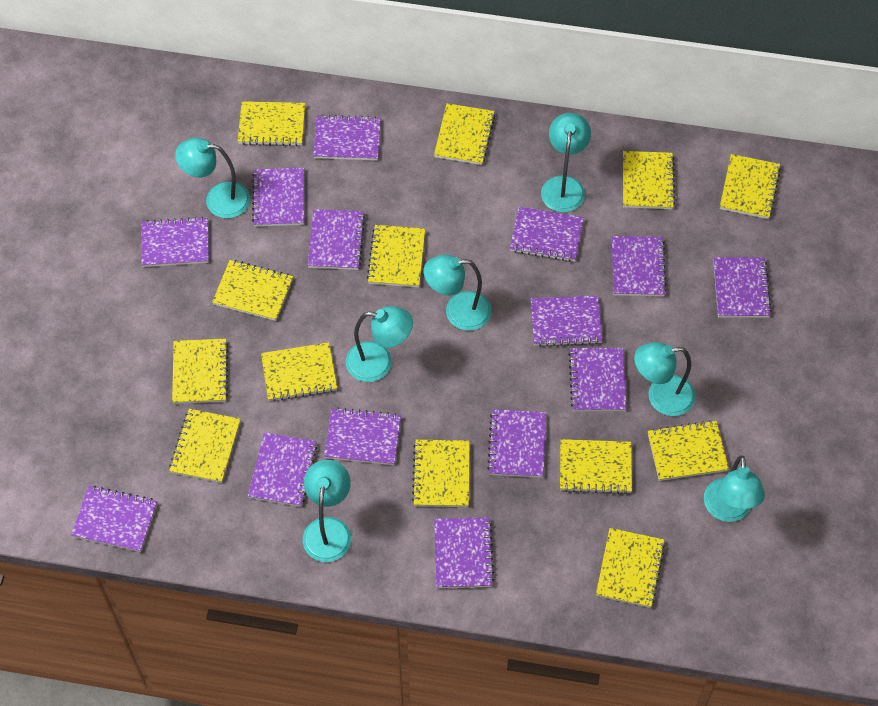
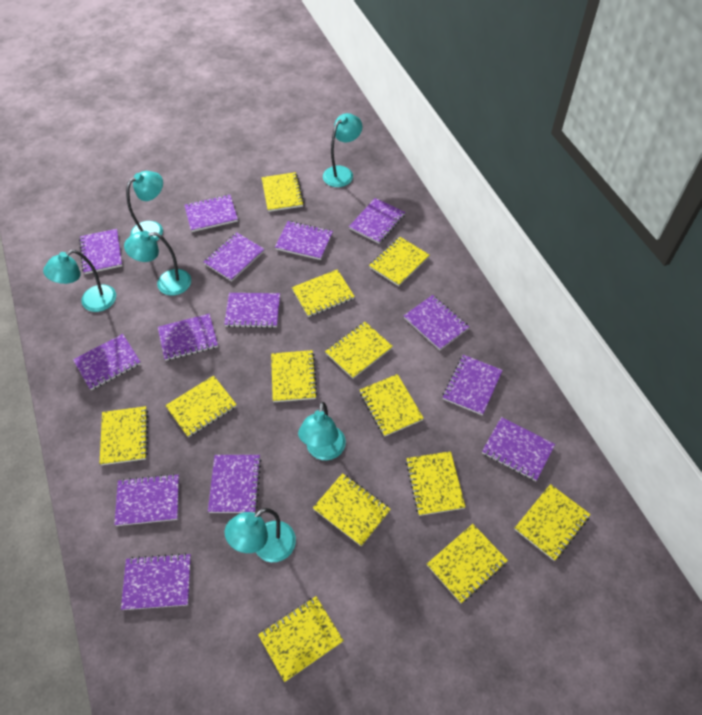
turquoise lamp: [175,138,250,218] [303,460,351,562] [346,306,413,382] [424,255,492,331] [541,113,591,212] [634,342,696,416] [704,455,765,522] = 7 -> [43,250,116,312] [124,231,191,296] [126,171,163,241] [225,508,296,562] [298,402,346,460] [323,113,362,187] = 6

